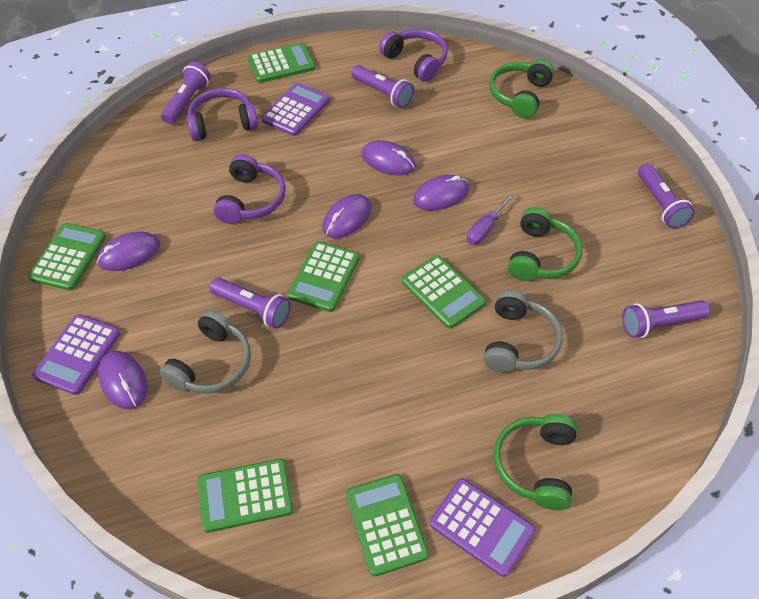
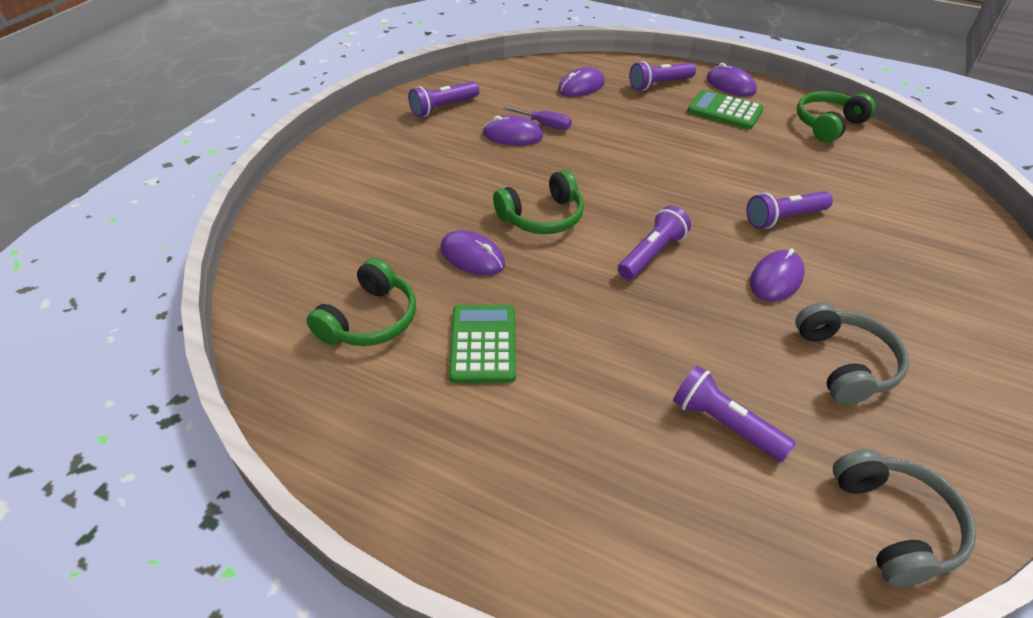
green calculator: [28,223,106,290] [197,459,293,533] [248,43,315,83] [287,241,359,312] [346,474,429,576] [402,255,486,329] = 6 -> [449,305,516,383] [687,90,764,129] = 2
purple calculator: [32,314,120,395] [262,83,330,136] [429,479,535,577] = 3 -> none = 0
purple headphones: [187,88,258,141] [213,154,286,224] [379,29,448,82] = 3 -> none = 0

